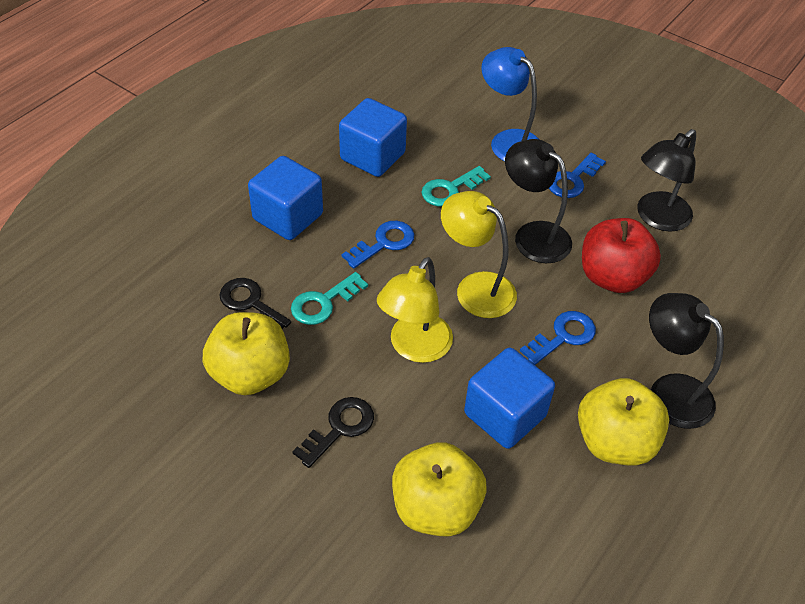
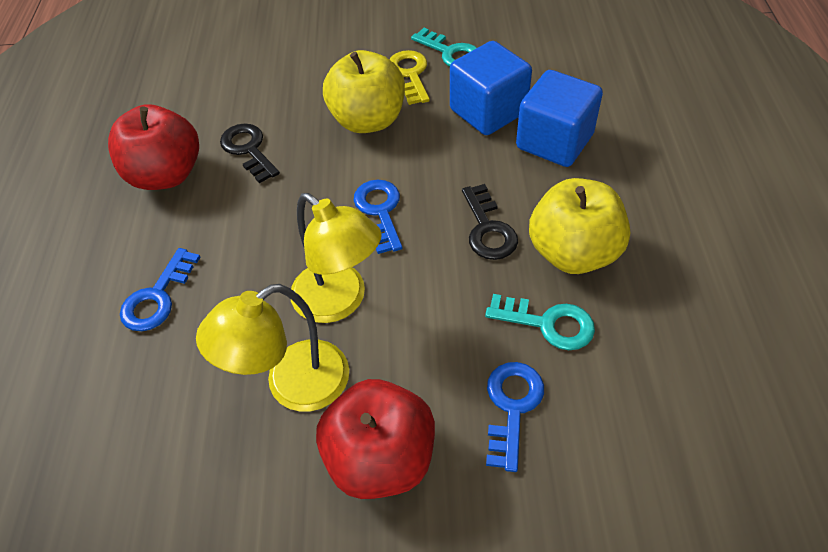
black lamp: [505,139,572,263] [637,129,696,232] [649,293,724,429] = 3 -> none = 0
blue cube: [248,156,323,240] [339,98,407,177] [464,348,555,449] = 3 -> [450,41,532,135] [516,70,603,167] = 2
blue lamp: [481,47,540,162] = 1 -> none = 0
red apple: [582,218,661,293] = 1 -> [108,105,199,190] [316,379,435,499] = 2
yellow apple: [203,312,290,395] [392,442,486,537] [578,378,669,466] = 3 -> [323,50,405,133] [529,178,630,274] = 2
yellow key: none = 0 -> [389,50,430,105] = 1

